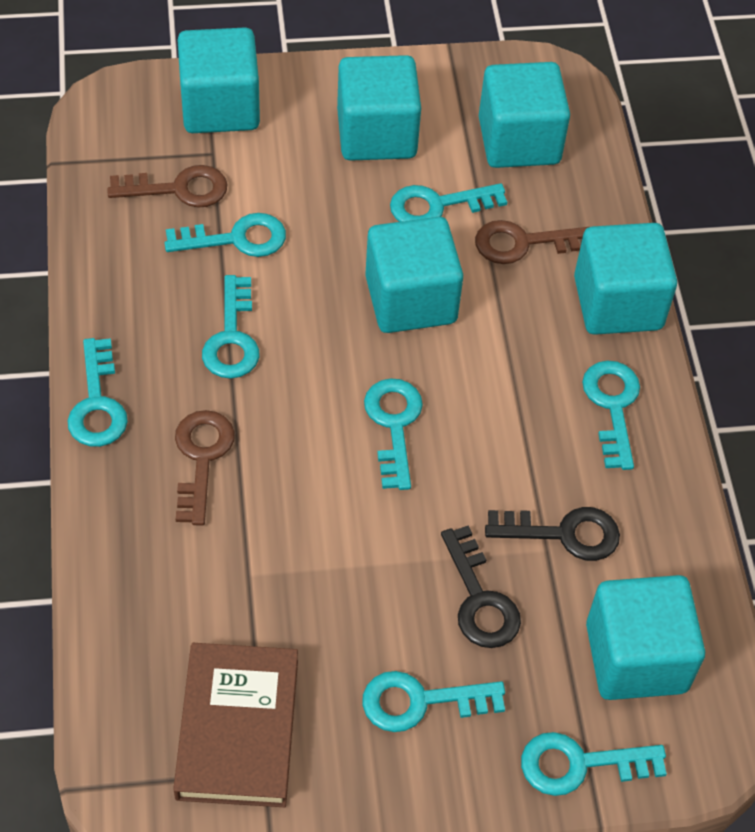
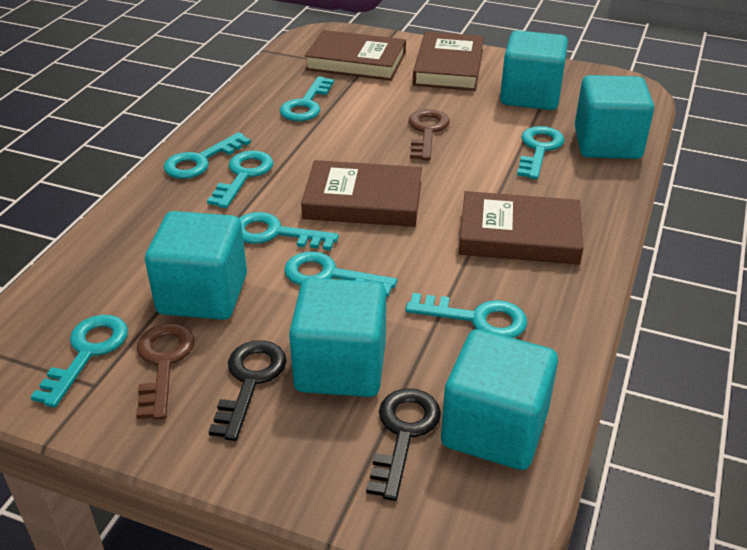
brown book: [173,643,298,807] = 1 -> [301,160,422,227] [305,30,406,81] [413,32,484,91] [459,191,583,265] = 4
brown key: [107,165,228,207] [175,410,235,526] [475,220,589,264] = 3 -> [136,323,195,420] [408,109,450,160] = 2
turquoise cube: [178,28,260,133] [337,55,421,161] [365,217,463,333] [479,62,570,168] [574,223,677,335] [586,575,705,700] = 6 -> [145,211,247,320] [289,278,386,397] [441,329,558,470] [500,30,568,110] [575,75,654,159] = 5

